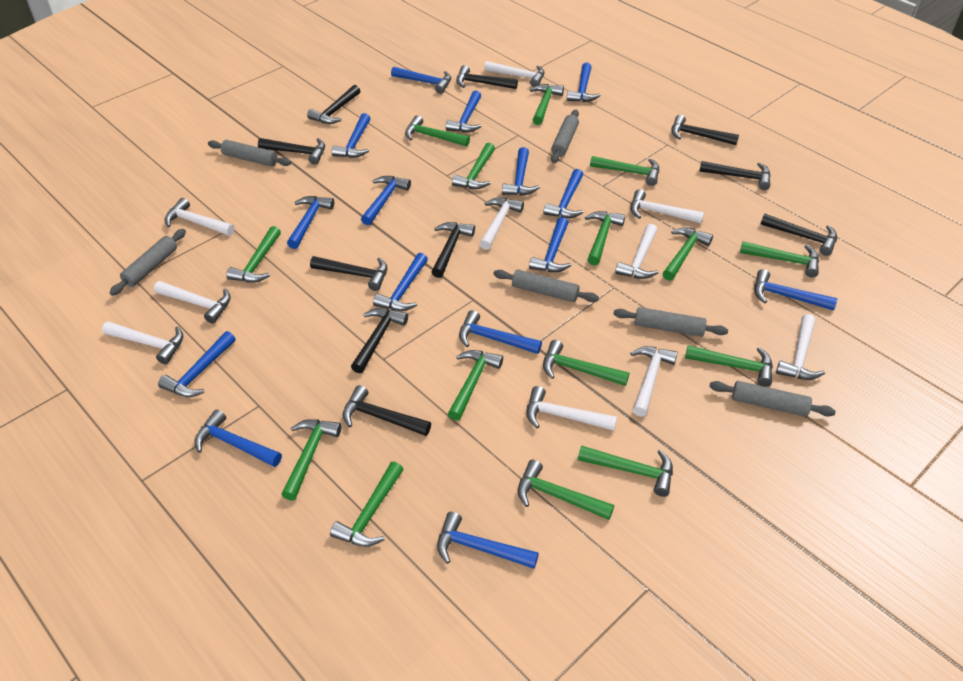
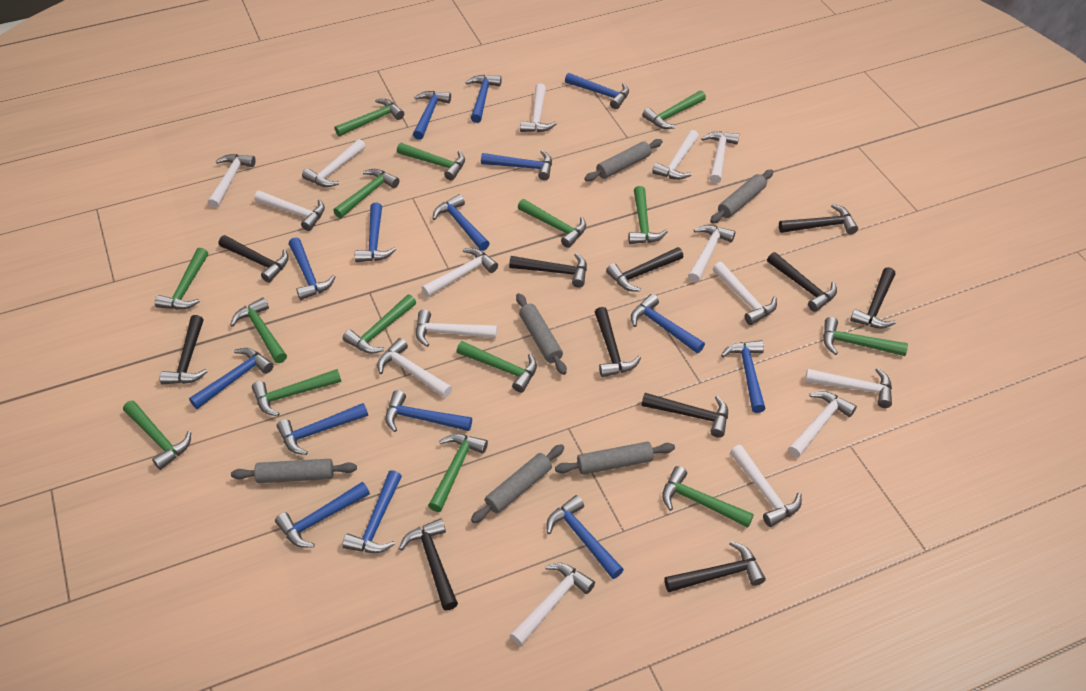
black hammer: [258,138,325,164] [307,85,360,124] [310,256,387,291] [343,385,431,436] [351,308,408,373] [431,222,475,278] [456,65,518,89] [671,115,739,145] [699,161,771,190] [761,214,837,256] = 10 -> [160,315,207,384] [219,235,289,283] [399,518,458,610] [509,253,587,288] [595,307,641,377] [606,247,683,292] [642,393,728,438] [664,541,766,592] [767,252,837,312] [779,204,858,235] [850,267,896,329] = 11
white hammer: [102,321,184,364] [154,281,231,324] [165,198,234,236] [479,198,524,250] [484,61,545,87] [526,386,617,431] [615,224,658,279] [630,189,704,223] [630,346,678,417] [776,314,825,380] = 10 -> [208,154,256,208] [254,191,325,231] [302,139,365,187] [377,338,452,398] [416,310,497,347] [422,248,498,297] [510,563,595,646] [520,84,557,132] [652,130,699,180] [688,225,735,283] [701,132,739,184] [713,262,777,325] [730,445,802,527] [788,391,857,458] [805,368,892,408] = 15

